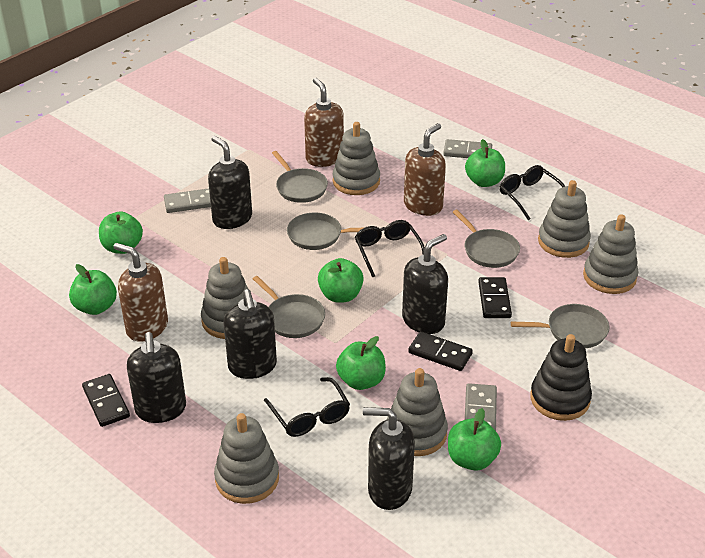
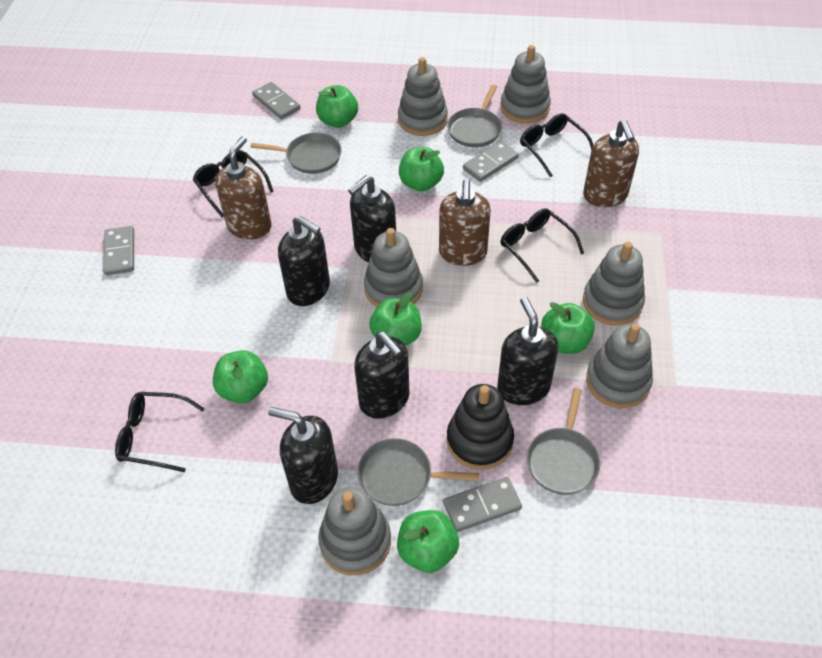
black domino: [82,374,130,427] [408,331,473,371] [478,277,512,318] = 3 -> none = 0
black glasses: [264,377,350,437] [355,220,424,277] [499,165,565,220] = 3 -> [115,392,205,472] [193,150,274,218] [500,208,584,283] [520,113,593,177] = 4
grey domino: [164,188,211,213] [443,139,492,158] [465,383,497,431] = 3 -> [103,226,134,275] [252,82,301,119] [443,477,522,532] [463,141,519,182] = 4
grey pan: [253,276,325,338] [272,151,328,203] [287,213,363,250] [453,210,520,268] [511,304,609,348] = 5 -> [250,133,342,174] [357,438,479,506] [447,85,502,148] [526,388,600,495] = 4

